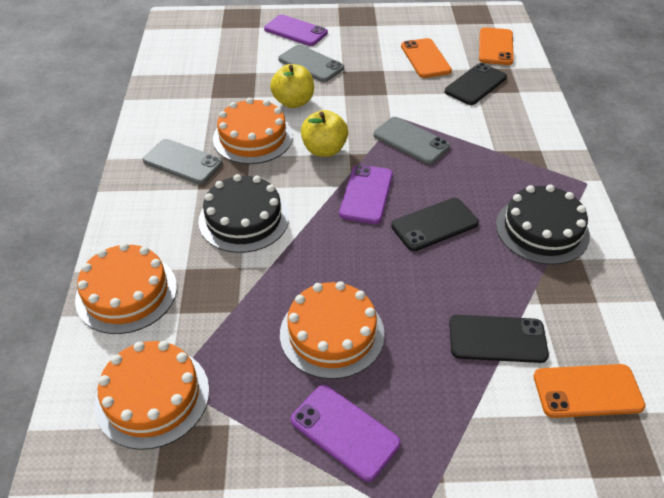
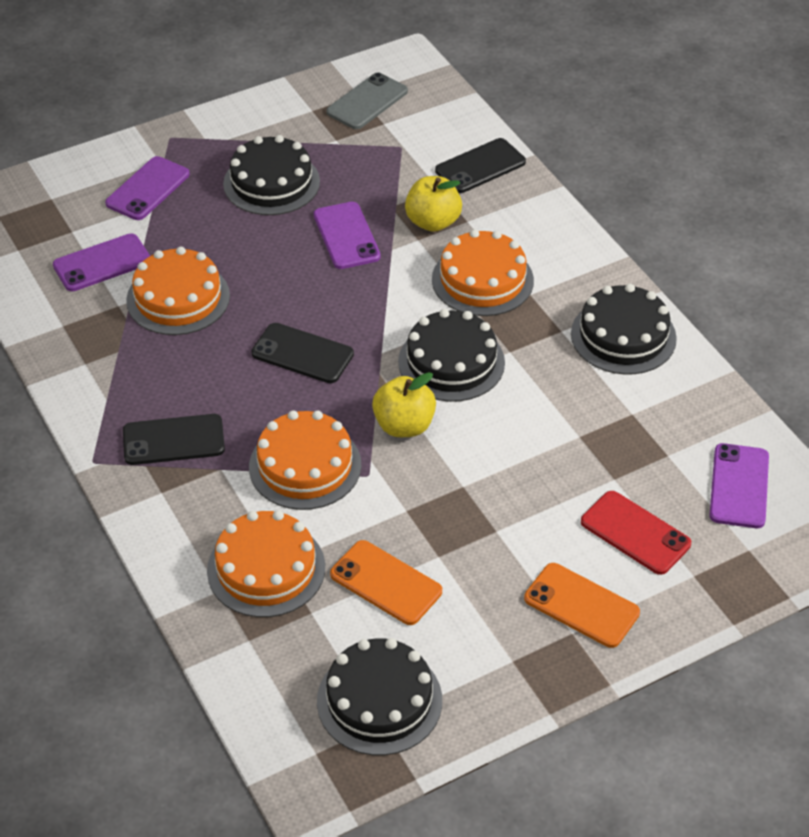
black cake: [198,174,289,253] [496,185,590,265] = 2 -> [223,135,320,215] [317,638,442,755] [398,309,505,402] [571,284,677,375] = 4
grey phone: [143,139,223,184] [278,45,344,82] [373,117,450,164] = 3 -> [326,72,408,129] = 1
orange phone: [401,38,452,78] [479,27,514,65] [533,364,646,418] = 3 -> [330,540,442,625] [524,563,640,648] = 2
purple phone: [264,15,328,46] [291,385,401,482] [339,164,393,224] = 3 -> [53,233,150,291] [105,156,190,220] [314,202,381,269] [709,443,769,528] = 4
red phone: none = 0 -> [581,491,691,575] = 1

